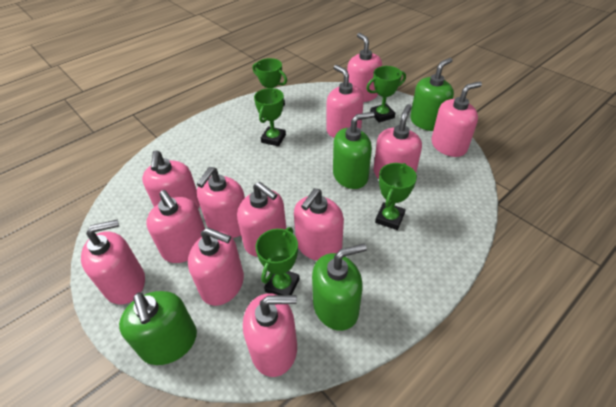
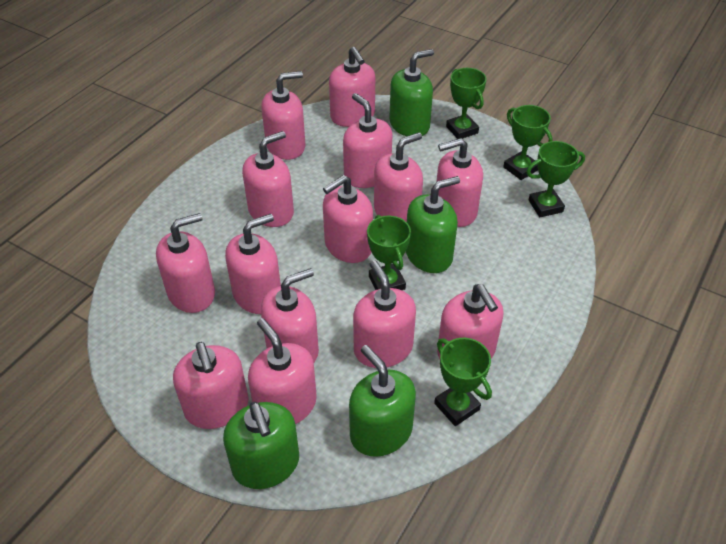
pink soap dispenser: [81,219,145,305] [142,150,200,209] [146,190,205,263] [188,228,244,306] [197,167,245,238] [237,182,286,257] [243,293,297,377] [294,188,344,261] [326,65,364,138] [347,33,382,102] [373,104,422,179] [431,81,482,157] = 12 -> [156,213,215,313] [173,342,249,429] [225,213,281,314] [242,131,294,227] [248,318,317,424] [261,71,306,160] [261,268,319,362] [323,175,373,263] [329,47,375,127] [343,93,393,188] [353,260,416,368] [374,132,423,222] [437,138,483,227] [437,284,504,359] = 14

